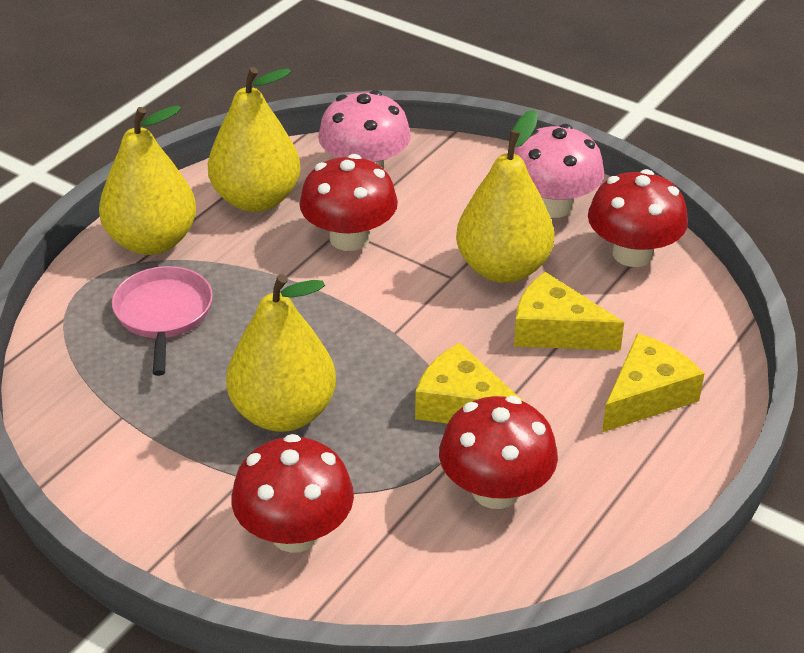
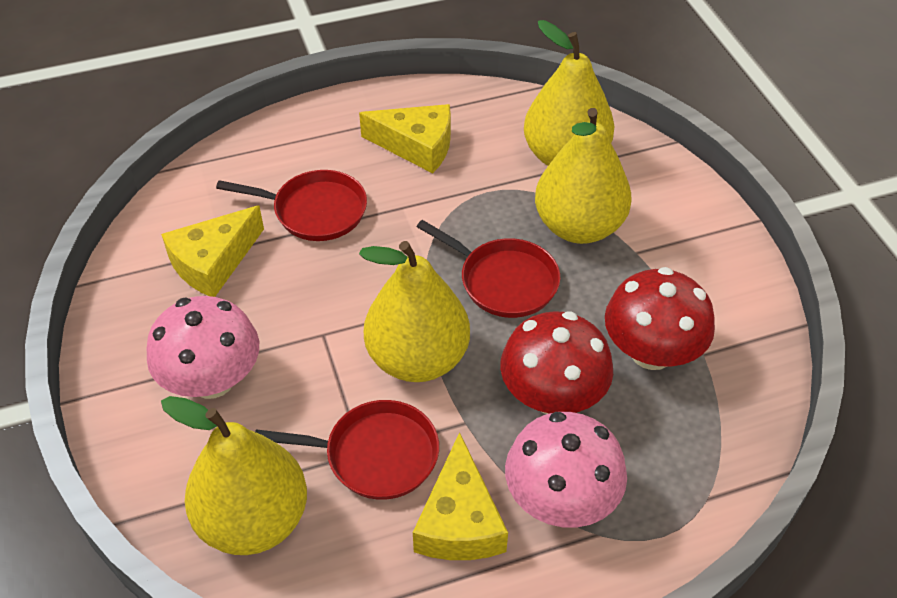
pink pan: [112,266,213,376] = 1 -> none = 0
red mushroom: [232,434,354,553] [299,154,398,251] [439,396,558,509] [588,169,688,267] = 4 -> [500,311,613,414] [605,267,715,370] = 2
red pan: none = 0 -> [216,170,367,241] [255,400,439,500] [417,220,561,318] = 3

